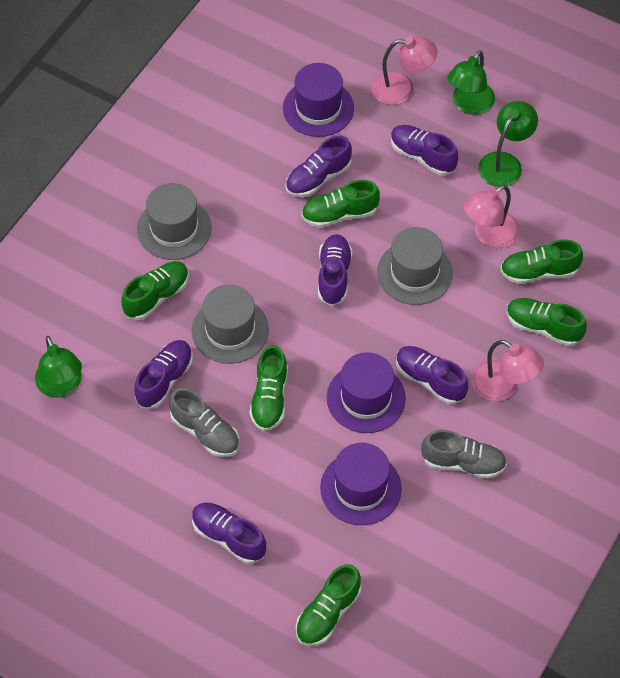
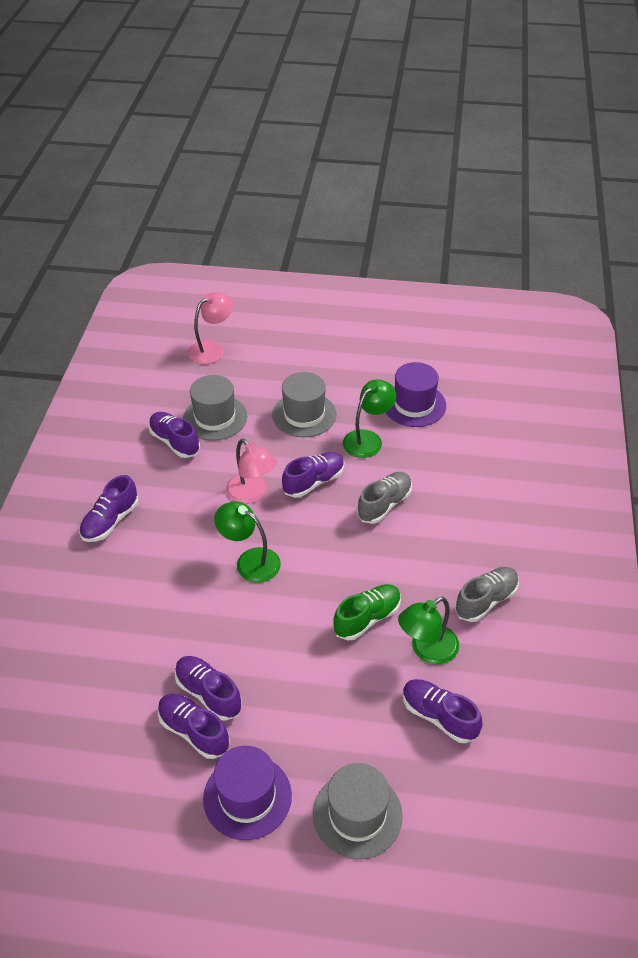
green shoe: [121,261,189,320] [249,345,288,431] [296,564,361,646] [301,180,380,228] [500,240,583,284] [506,298,587,346] = 6 -> [333,584,401,640] = 1
pink lamp: [371,36,438,105] [464,185,519,248] [471,340,544,401] = 3 -> [188,292,233,364] [226,439,277,504] = 2
purple hat: [283,63,354,137] [320,443,402,525] [327,352,406,433] = 3 -> [203,746,292,840] [385,362,446,427] = 2

